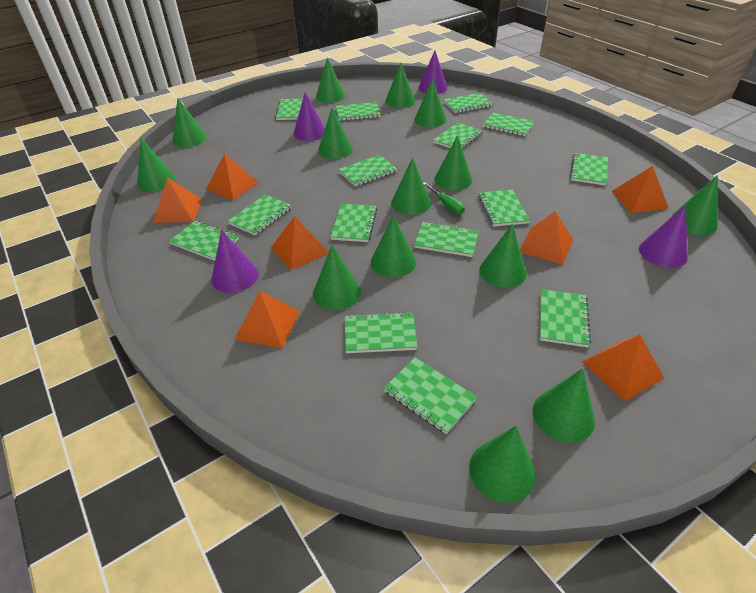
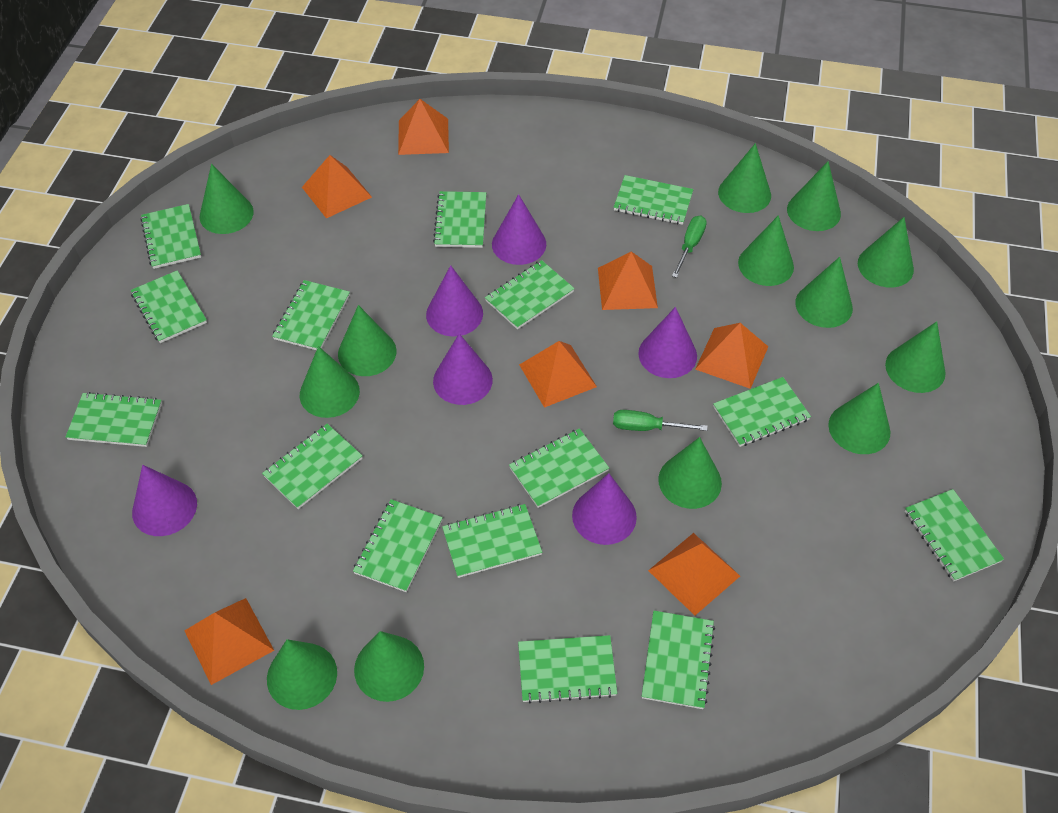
green cone: [137,138,176,192] [173,98,207,147] [313,245,361,310] [316,58,345,103] [318,108,353,159] [371,215,416,278] [385,62,415,108] [391,158,431,215] [414,79,446,127] [434,135,472,190] [469,426,536,503] [479,224,527,288] [532,368,595,443] [671,175,718,235] = 14 -> [200,164,254,234] [267,639,337,710] [300,346,360,418] [338,305,397,376] [354,631,424,702] [658,437,722,509] [718,143,771,213] [738,215,794,286] [787,161,841,231] [795,257,853,328] [828,383,890,454] [858,217,914,287] [885,321,946,393] = 13
green screwdriver: [423,182,465,215] = 1 -> [613,410,708,431] [672,216,707,278] = 2
purple cone: [211,229,258,293] [293,92,325,141] [418,51,447,94] [639,205,688,268] = 4 -> [132,465,197,536] [426,265,483,337] [433,333,493,405] [492,194,546,265] [572,473,637,545] [638,307,697,378] = 6

